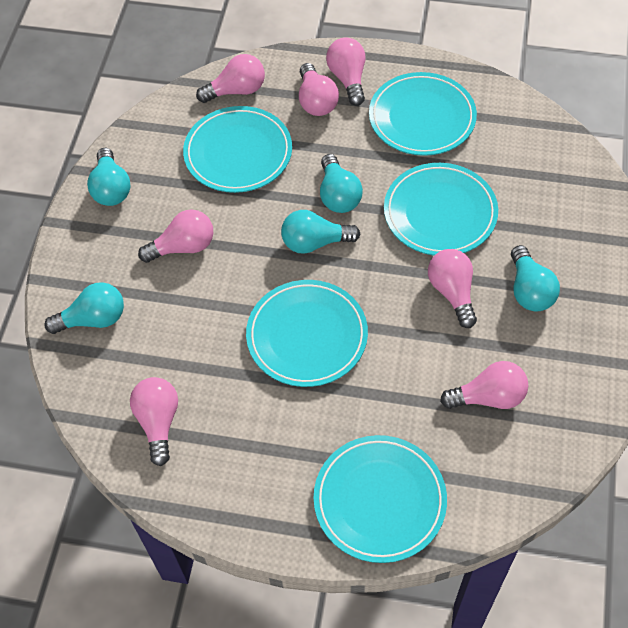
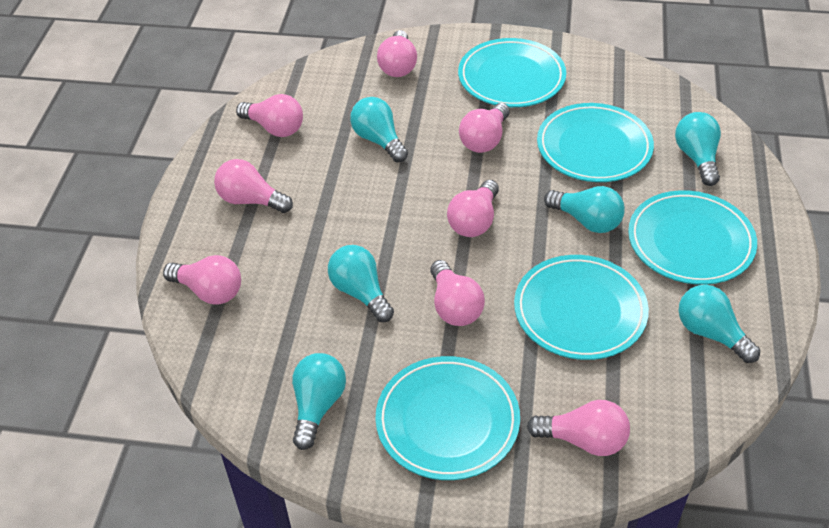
pink light bulb: [130,377,178,466] [138,210,213,263] [196,54,265,103] [299,63,339,116] [326,37,365,106] [428,249,477,328] [440,361,529,409] = 7 -> [163,255,241,305] [214,159,293,213] [236,94,303,137] [377,30,417,77] [430,260,485,326] [447,180,499,237] [459,103,510,153] [527,400,630,456] = 8
turquoise light bulb: [44,282,124,334] [87,148,131,206] [281,210,360,254] [320,154,363,213] [511,245,560,312] = 5 -> [292,353,346,450] [328,245,394,322] [350,97,408,162] [544,186,625,233] [675,112,721,186] [679,285,760,363] = 6

